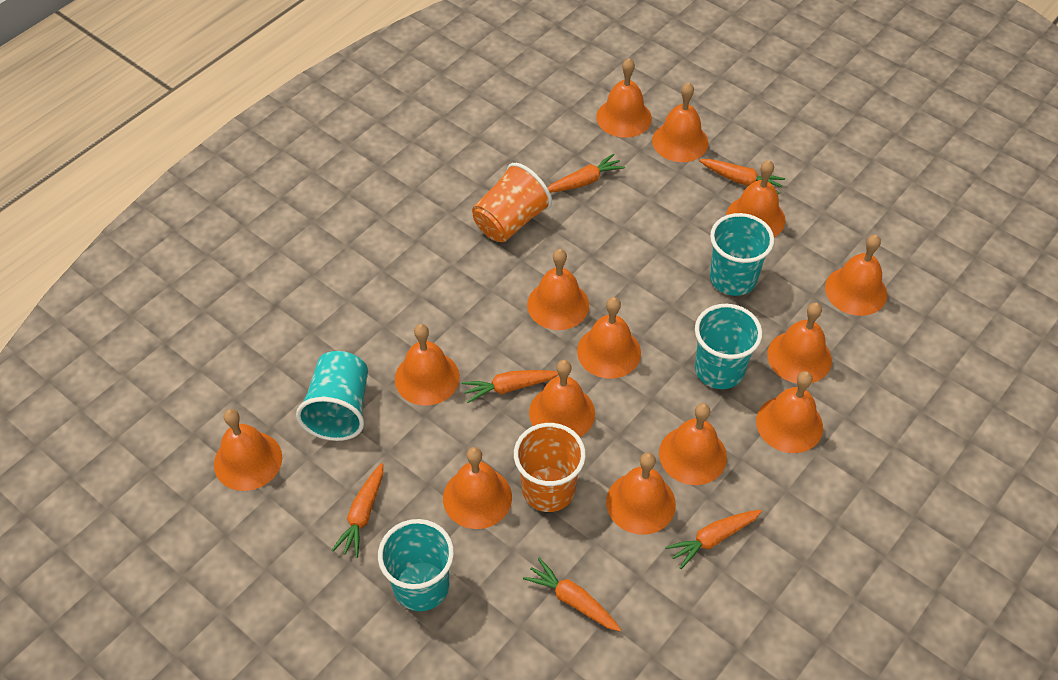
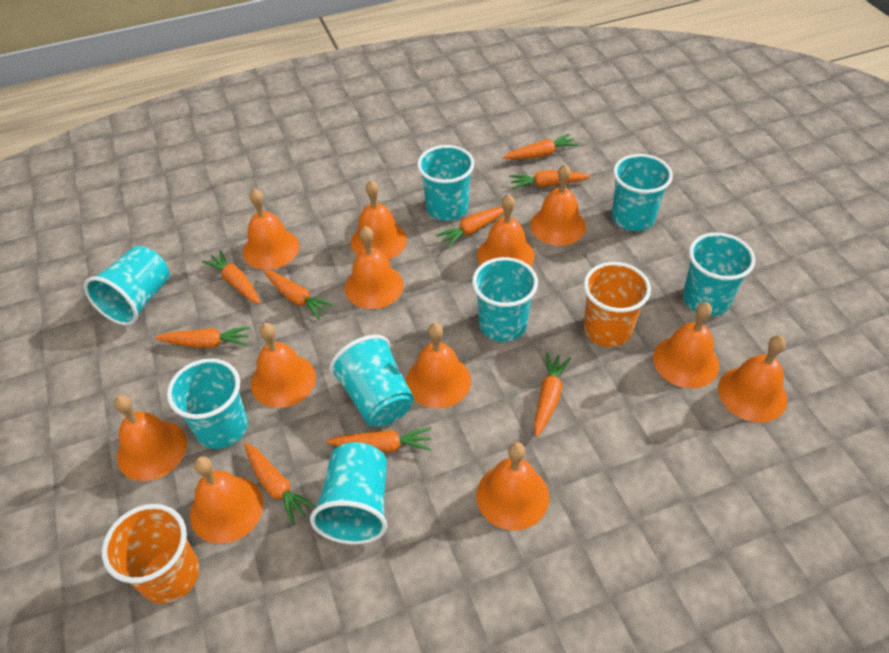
orange bell: [214,409,282,491] [395,324,460,406] [443,447,512,529] [527,249,589,330] [529,360,595,437] [577,297,641,379] [596,58,652,138] [606,452,676,535] [652,83,709,162] [659,403,727,485] [726,160,785,237] [756,371,823,453] [767,302,832,384] [825,235,887,316] = 14 -> [114,395,187,481] [190,456,263,544] [243,189,299,270] [251,323,316,408] [345,226,404,309] [351,180,407,260] [406,323,471,409] [476,442,549,530] [477,194,535,267] [530,164,586,246] [653,302,719,388] [718,335,787,422] = 12
orange carrot: [332,463,383,558] [462,370,559,403] [523,558,621,631] [547,153,625,192] [666,510,762,569] [699,159,785,194] = 6 -> [155,326,250,348] [202,250,260,304] [244,443,316,525] [264,270,335,320] [327,427,432,453] [436,206,504,248] [503,134,578,159] [509,170,590,189] [534,352,571,437] = 9
turquoise cup: [296,351,368,441] [378,519,454,611] [695,304,762,389] [710,213,774,296] = 4 -> [84,246,170,326] [167,358,248,449] [310,442,387,545] [329,335,414,427] [417,145,475,221] [472,257,538,342] [612,154,673,231] [683,233,756,316] = 8

